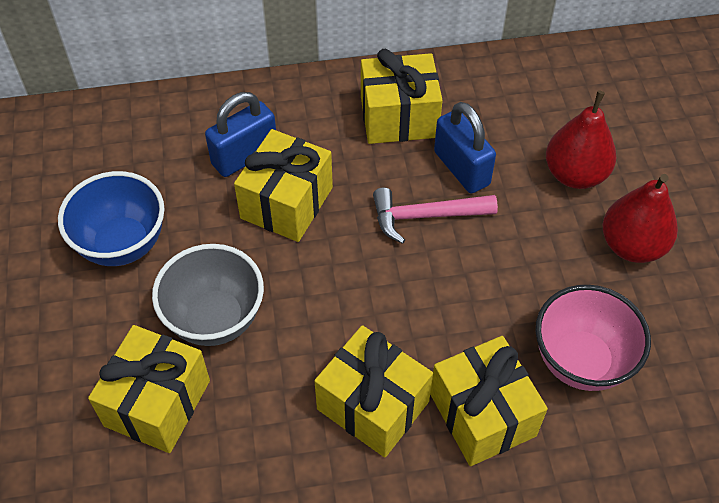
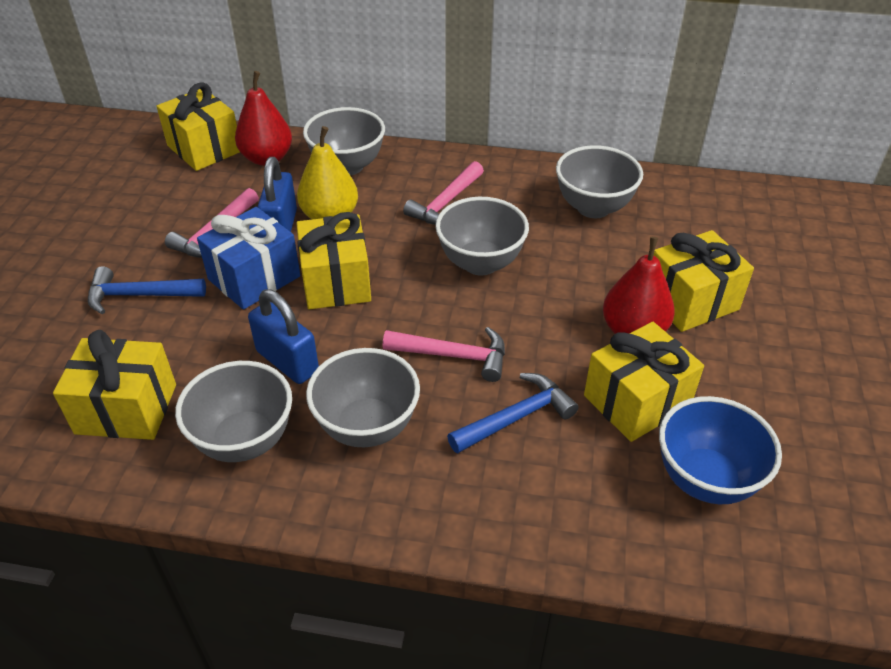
blue gift: none = 0 -> [197,207,300,310] = 1
blue hammer: none = 0 -> [88,266,206,314] [447,373,579,453] = 2
grey bowl: [152,244,264,346] = 1 -> [175,361,292,462] [303,107,385,175] [306,348,420,447] [435,197,529,275] [556,145,643,218] = 5
pink bowl: [535,285,651,391] = 1 -> none = 0
pink hammer: [373,188,498,244] = 1 -> [165,188,259,258] [383,327,505,382] [403,161,484,225] = 3
yellow pear: none = 0 -> [297,126,358,219] = 1

